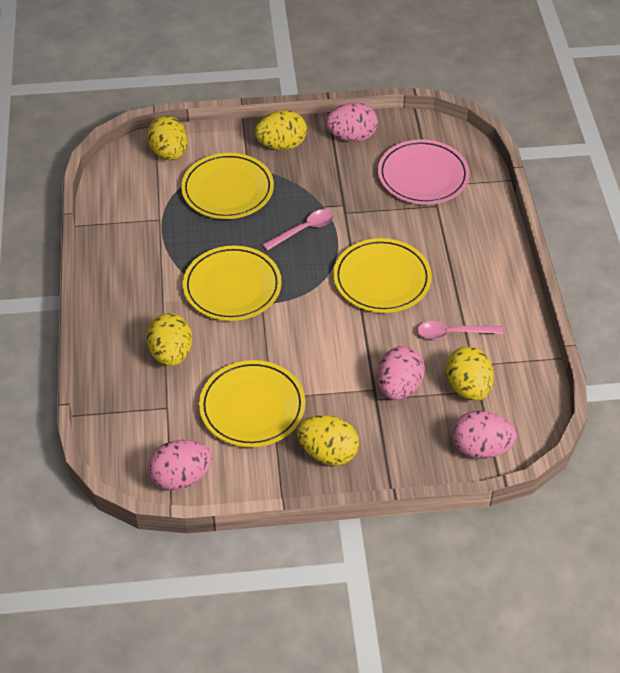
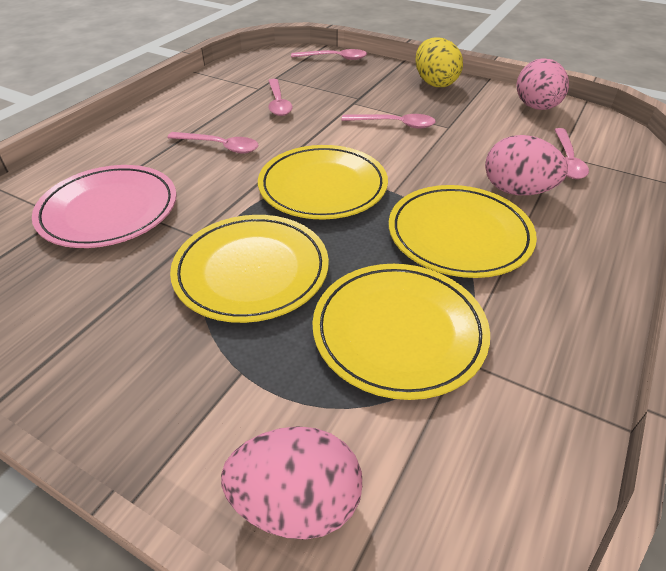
pink egg: [148,440,212,490] [326,103,378,142] [377,346,425,400] [452,411,517,459] = 4 -> [221,426,362,539] [485,135,568,195] [516,58,569,110] = 3
pink spoon: [262,209,334,251] [417,321,503,339] = 2 -> [167,132,259,153] [268,79,293,116] [291,49,367,60] [342,114,436,129] [554,128,589,179] = 5
yellow egg: [147,116,188,160] [147,313,192,366] [255,110,307,150] [297,415,359,466] [446,346,494,401] = 5 -> [415,37,463,87] = 1

